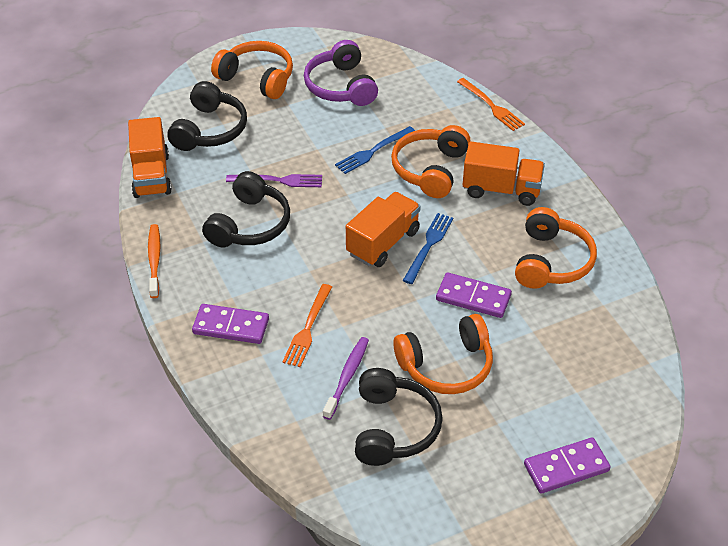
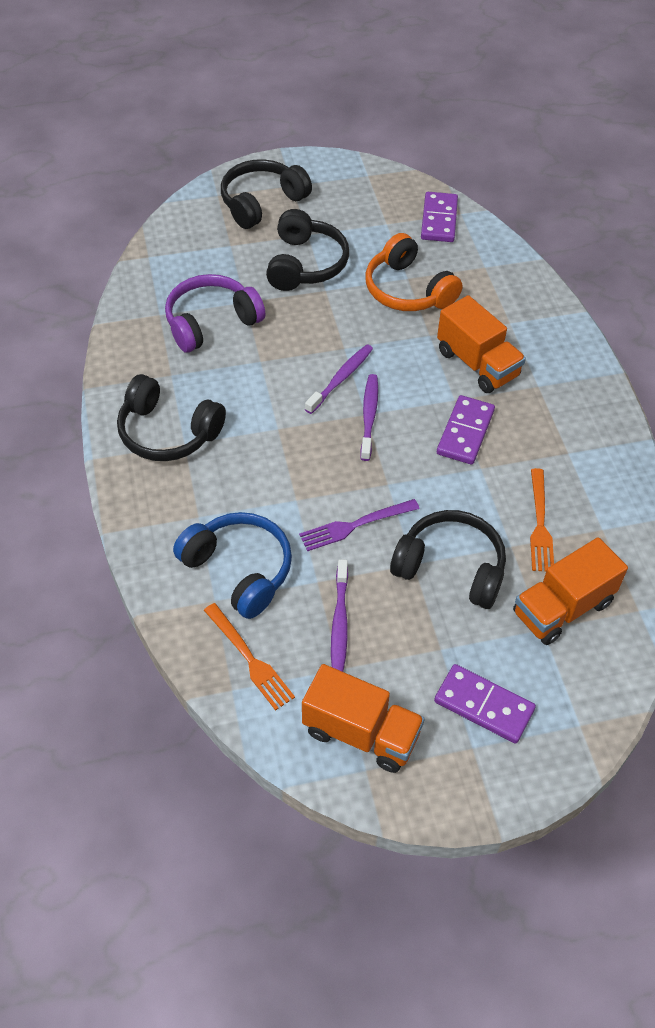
black headphones: [168,81,247,151] [202,171,290,247] [355,368,443,466] = 3 -> [117,374,226,461] [221,159,312,229] [266,209,349,291] [390,510,506,609] = 4
blue fork: [335,126,415,174] [403,213,453,284] = 2 -> none = 0
blue headphones: none = 0 -> [173,512,292,619] = 1
orange headphones: [211,41,293,99] [391,125,471,198] [393,314,493,394] [515,207,597,289] = 4 -> [366,233,463,311] = 1
orange toothbrush: [148,224,160,298] = 1 -> none = 0
purple toothbrush: [323,337,369,420] = 1 -> [305,345,373,414] [331,559,348,672] [360,374,378,461] = 3

